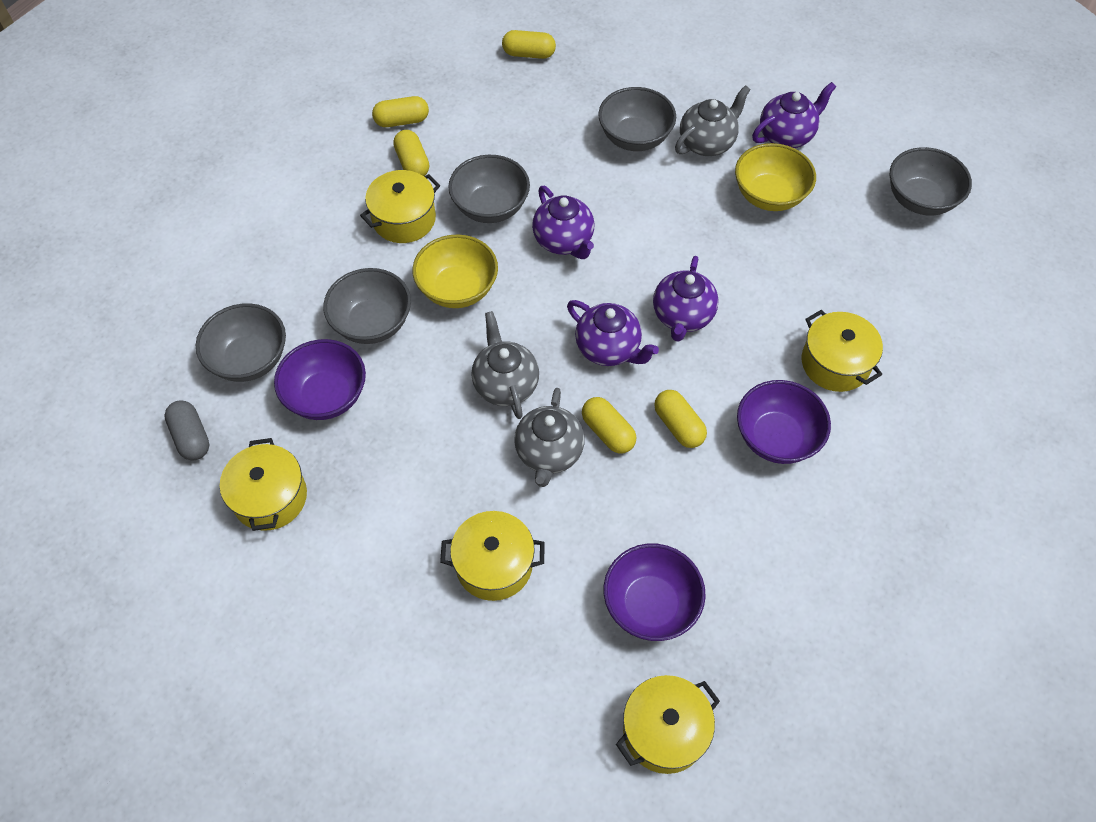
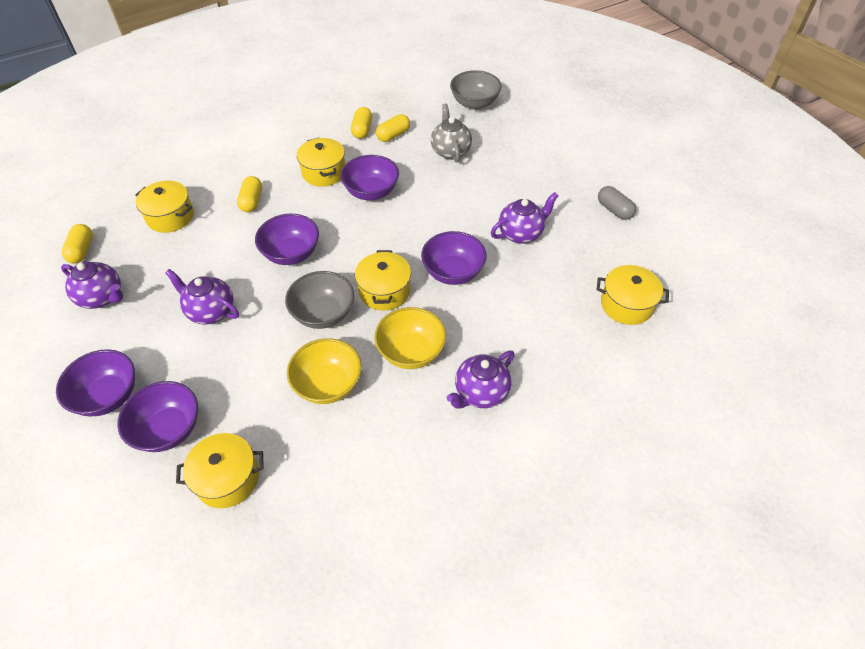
grey bowl: [196,303,286,382] [323,268,411,344] [448,155,530,223] [598,87,676,151] [890,147,972,216] = 5 -> [285,271,354,329] [450,70,502,110] = 2
grey teapot: [471,311,539,419] [514,388,585,487] [675,85,751,156] = 3 -> [431,104,472,163] = 1
purple bowl: [274,339,366,420] [604,543,706,641] [737,380,831,464] = 3 -> [56,349,135,417] [117,381,198,452] [255,214,319,265] [340,155,399,200] [421,231,487,285] = 5
yellow capsule: [372,96,429,127] [393,130,429,176] [502,30,556,59] [582,397,636,453] [654,390,707,448] = 5 -> [62,224,93,263] [237,176,262,212] [351,107,372,139] [376,114,410,142] = 4

